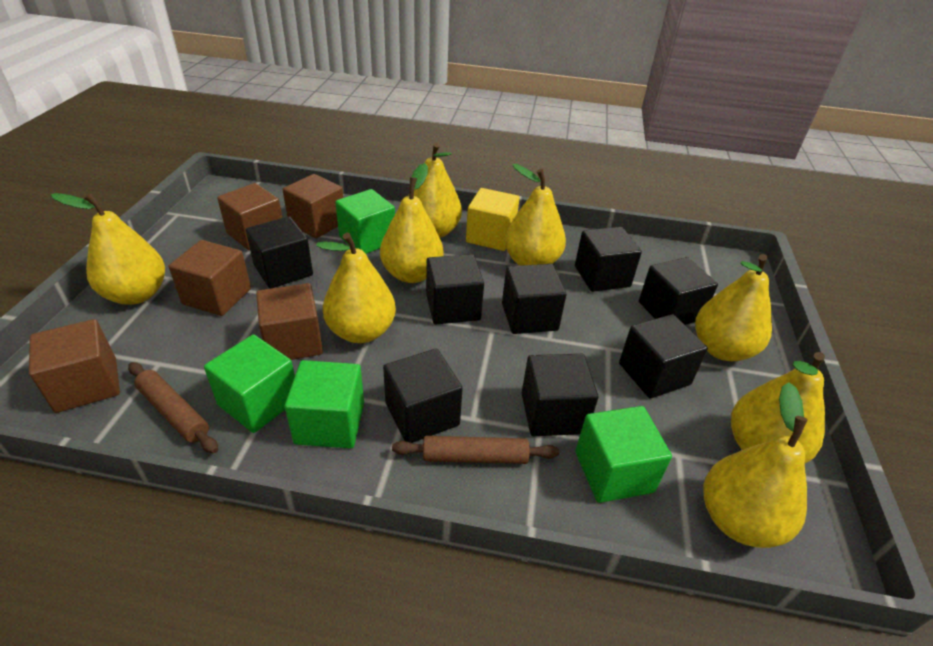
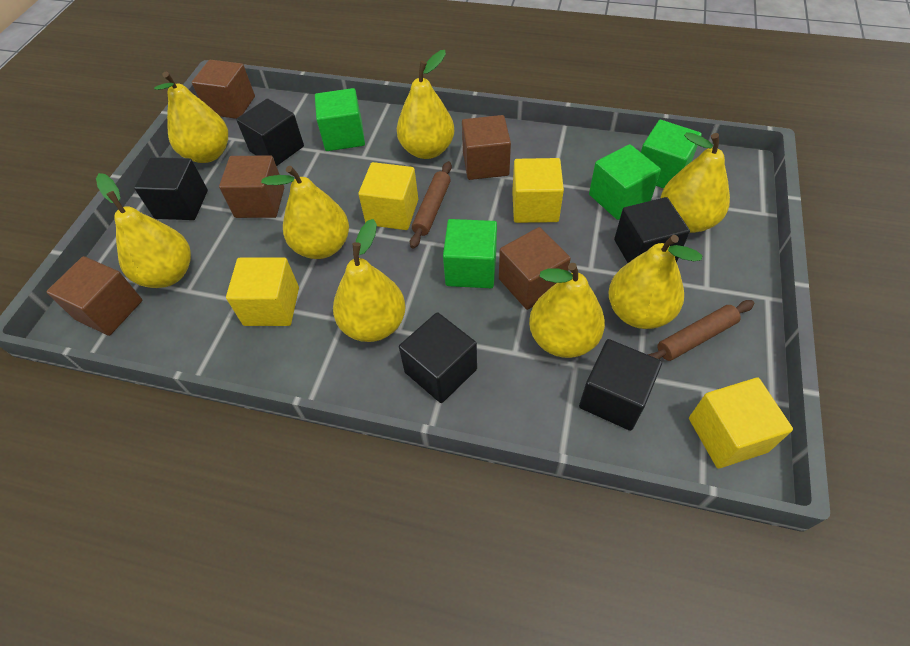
black cube: [246,216,313,289] [383,349,463,443] [426,254,484,325] [502,264,566,334] [522,354,598,436] [575,227,642,292] [619,314,708,398] [639,257,718,325] = 8 -> [134,157,208,220] [236,99,304,166] [399,312,477,403] [579,339,662,431] [614,197,690,263] = 5
yellow cube: [466,188,520,251] = 1 -> [226,257,299,326] [358,162,418,230] [512,158,564,223] [689,377,793,469] = 4

